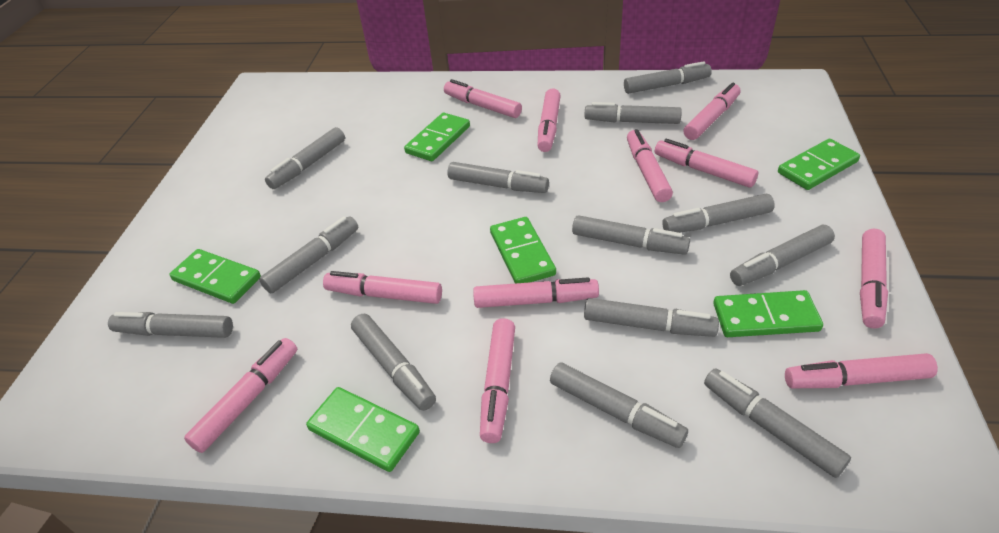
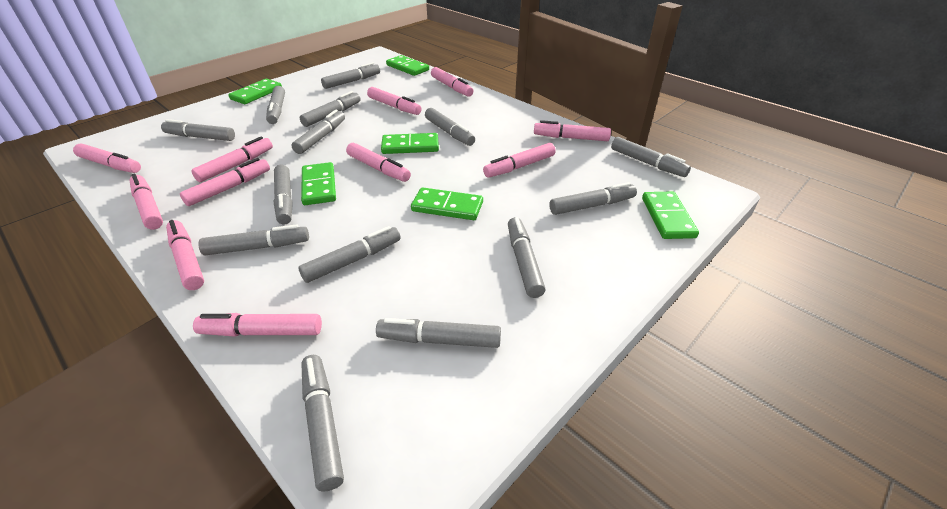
grey marker: [108,312,233,338] [259,216,358,293] [265,127,345,189] [351,314,436,411] [447,162,549,193] [550,362,688,448] [572,215,690,255] [584,102,682,124] [584,298,719,337] [624,61,712,94] [662,194,775,233] [704,368,851,478] [730,225,835,286] = 13 -> [161,119,235,141] [198,224,309,255] [266,86,285,124] [274,165,293,224] [292,109,345,154] [299,226,401,283] [300,91,360,127] [301,355,344,492] [321,62,380,89] [376,318,501,348] [425,108,475,146] [508,217,546,298] [549,182,637,215] [611,137,691,177] = 14

